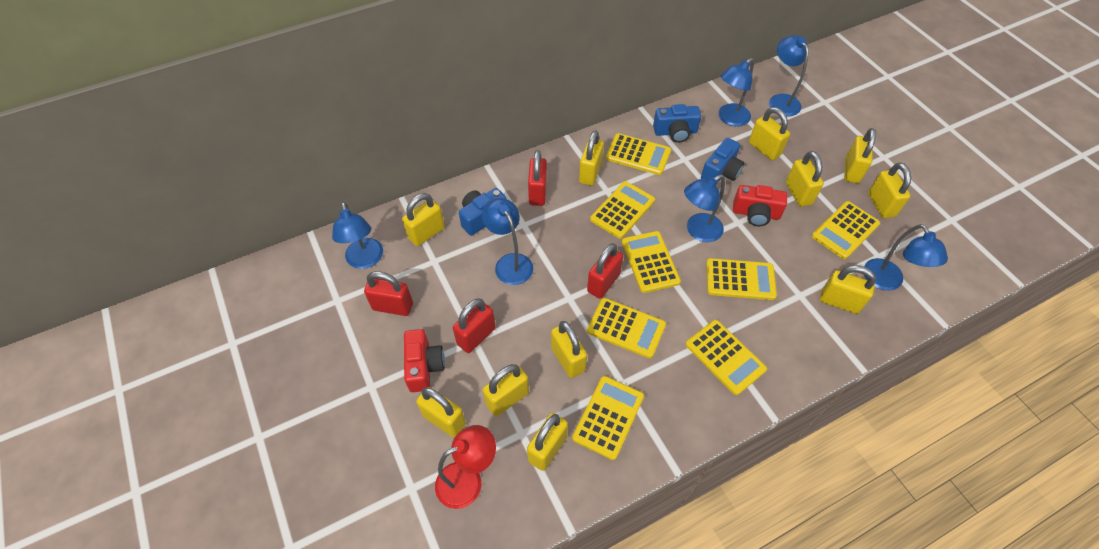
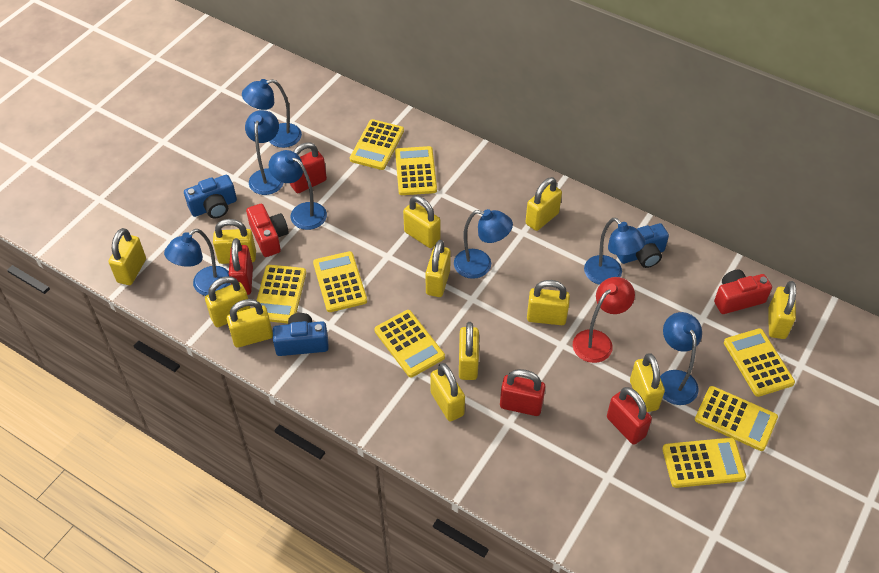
blue lamp: [332,202,383,269] [482,198,533,285] [684,175,725,242] [718,58,754,127] [769,35,809,116] [864,224,948,291] = 6 -> [164,229,231,296] [242,79,302,148] [245,110,284,195] [269,150,327,230] [454,209,513,279] [584,218,645,285] [660,312,702,405] = 7
yellow padlock: [402,193,445,246] [416,387,466,438] [483,364,529,416] [527,413,568,471] [551,321,587,378] [579,130,604,186] [749,107,790,160] [786,151,824,207] [820,265,876,314] [844,128,876,183] [868,162,911,218] = 11 -> [109,228,146,285] [205,276,250,327] [213,219,256,264] [227,299,273,348] [403,196,440,248] [425,240,451,297] [430,363,465,421] [459,322,479,380] [526,177,562,231] [527,280,570,325] [630,353,665,412] [769,281,796,339] = 12

